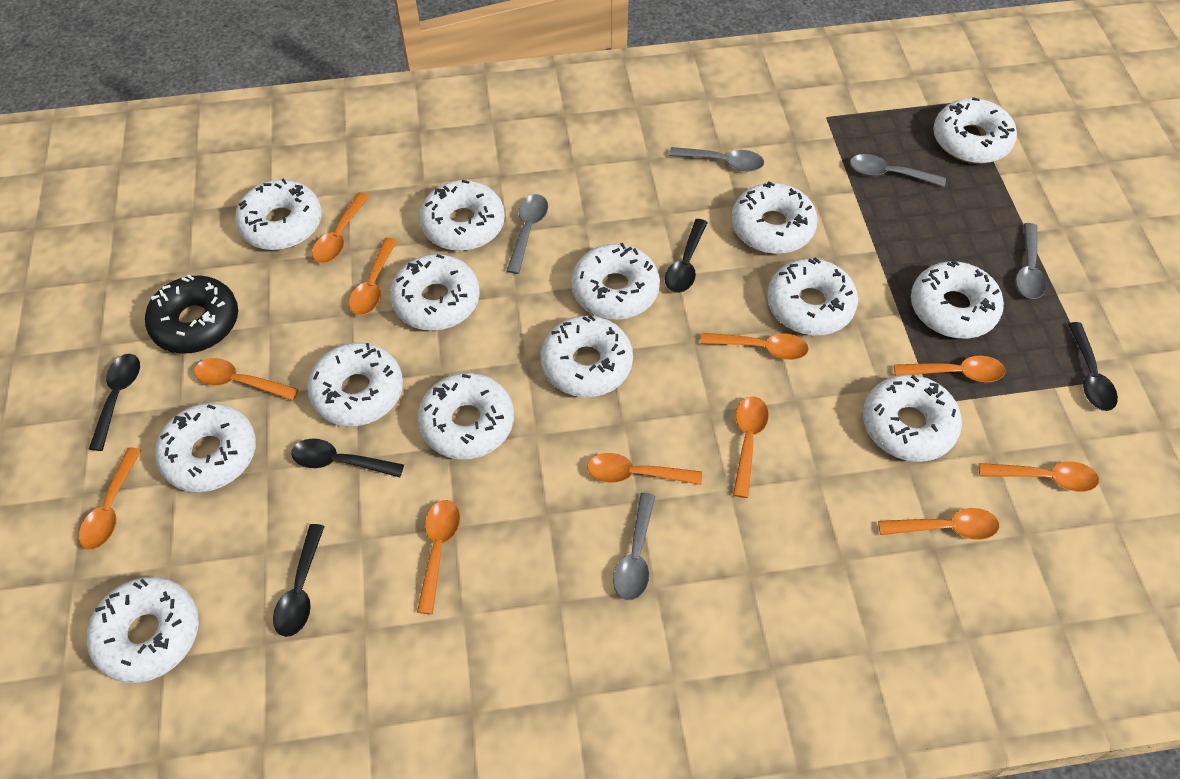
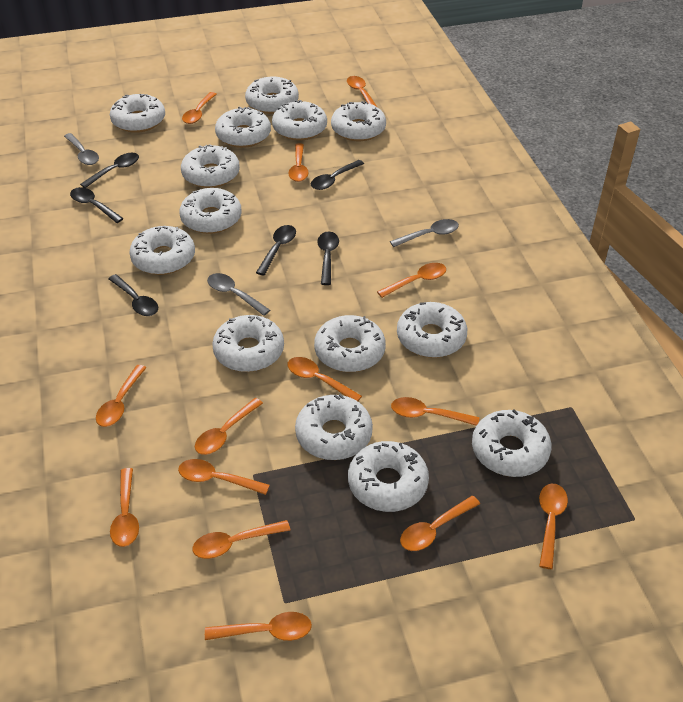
black donut: [145,275,238,354] = 1 -> none = 0
black spoon: [89,354,140,451] [273,524,325,637] [291,439,404,478] [665,219,708,293] [1068,322,1118,411] = 5 -> [70,187,124,223] [80,153,139,188] [108,274,158,316] [256,225,296,276] [311,160,364,190] [317,232,339,285] = 6
grey spoon: [507,194,548,274] [613,493,656,600] [669,147,764,172] [850,154,946,187] [1016,223,1047,299] = 5 -> [64,133,99,165] [207,273,270,316] [390,219,459,247] = 3
orange spoon: [79,447,141,550] [194,358,299,401] [312,192,370,263] [349,238,397,315] [417,500,460,614] [587,453,702,485] [701,333,809,360] [733,396,769,498] [878,508,999,540] [894,355,1005,382] [979,462,1099,492] = 11 -> [96,365,146,427] [110,468,139,547] [178,459,270,495] [182,92,217,124] [192,520,290,559] [195,398,263,455] [205,612,312,641] [287,357,362,401] [288,143,308,182] [347,76,377,107] [377,263,446,298] [391,397,479,426] [400,496,480,551] [539,484,568,569] = 14

